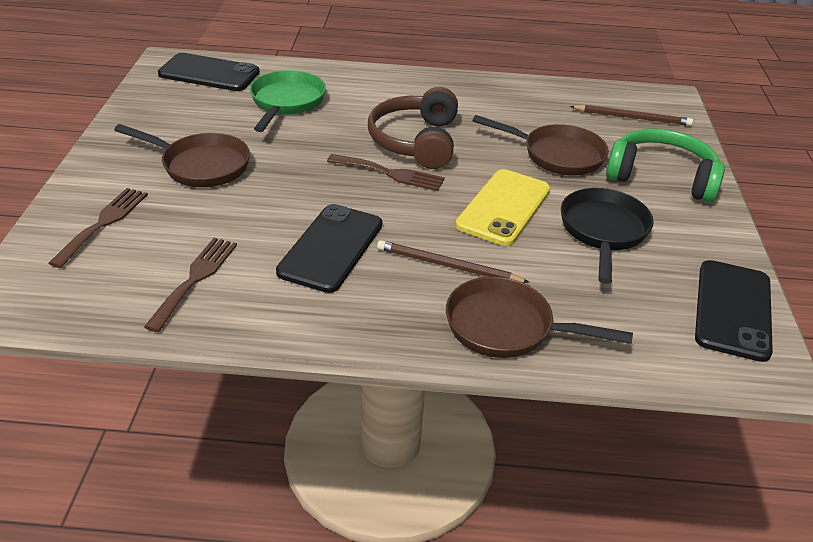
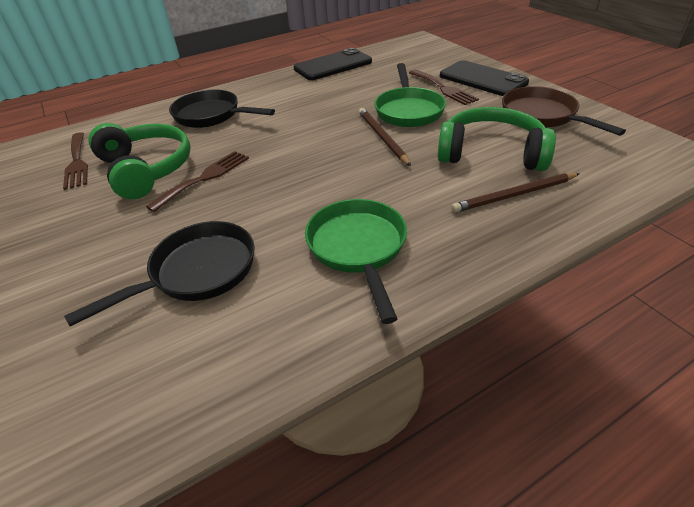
black pan: [561,188,654,284] = 1 -> [64,221,255,326] [169,89,275,128] = 2
black phone: [158,53,260,91] [276,204,382,293] [695,260,773,362] = 3 -> [293,48,372,80] [440,60,529,96] = 2
brown headphones: [368,87,458,169] = 1 -> none = 0
brown pan: [114,124,250,187] [446,277,633,358] [472,115,609,175] = 3 -> [502,86,626,136] = 1
green headphones: [606,128,725,202] = 1 -> [89,123,191,199] [438,107,556,171] = 2
green pan: [250,70,326,132] = 1 -> [305,199,407,324] [375,63,446,127] = 2
yellow phone: [456,169,551,246] = 1 -> none = 0

